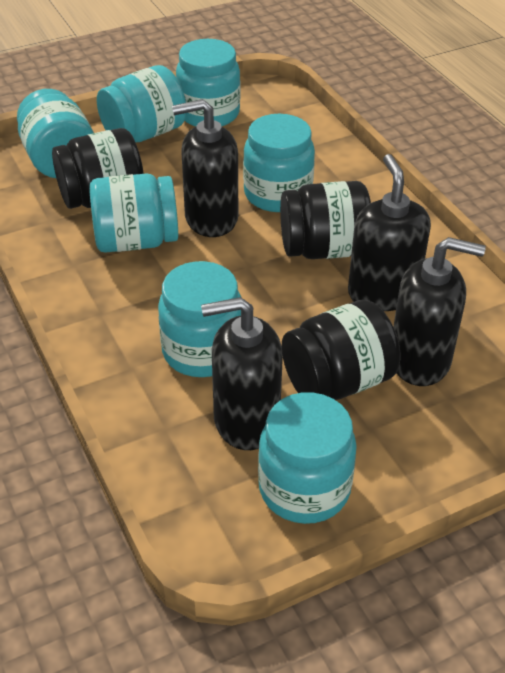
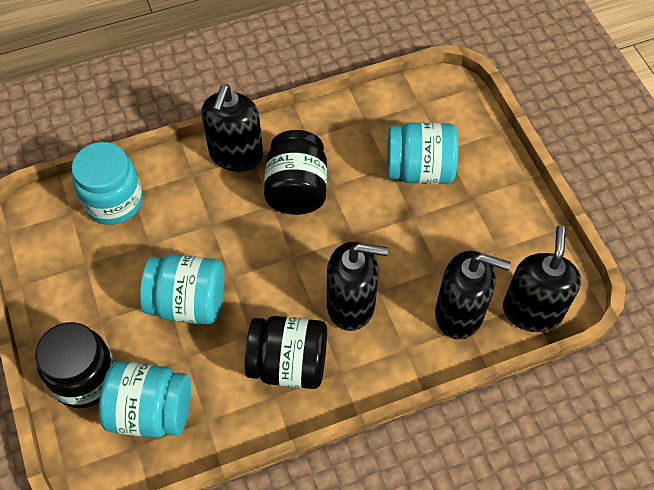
turquoise jar: [17,89,94,178] [89,173,178,253] [97,65,186,142] [158,261,242,377] [176,39,240,127] [243,114,315,212] [258,392,357,524] = 7 -> [72,142,143,225] [99,362,191,438] [140,254,224,324] [387,122,458,184] = 4

